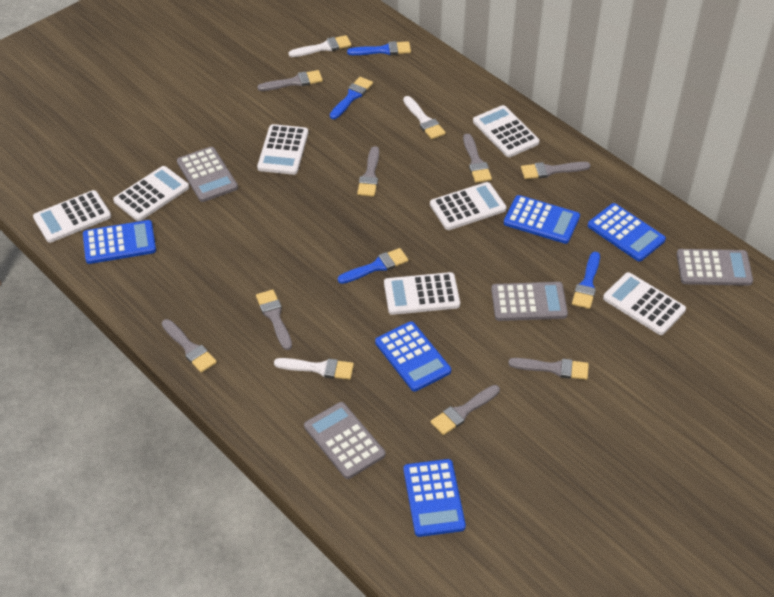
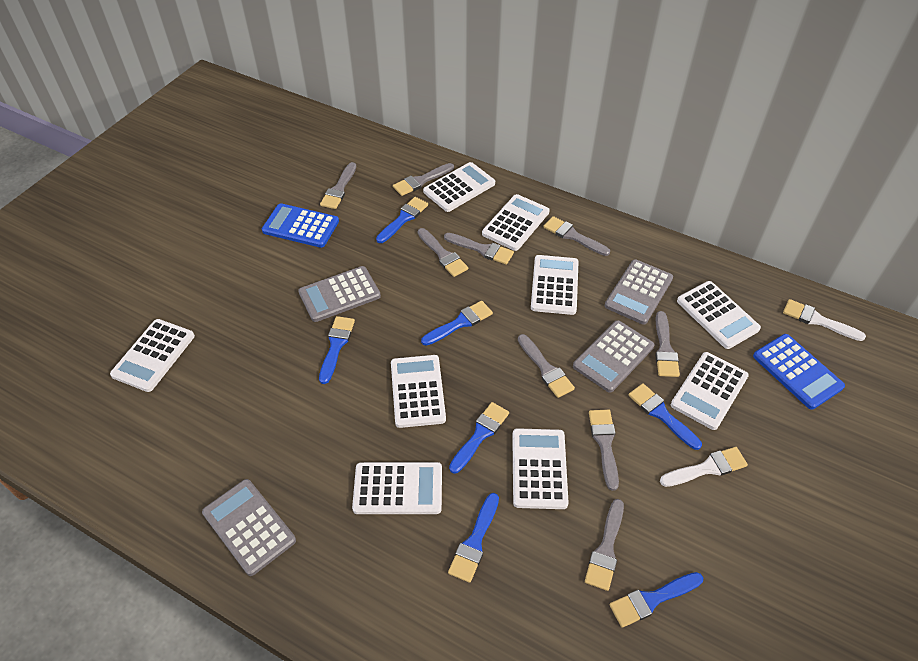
blue brush: [330,77,373,119] [338,248,408,284] [347,41,411,55] [572,252,600,309] = 4 -> [319,316,355,384] [376,197,428,243] [421,301,493,346] [448,493,499,583] [449,402,509,474] [609,572,703,628] [629,383,702,450] = 7
blue calculator: [83,220,156,264] [375,321,451,391] [404,459,466,537] [504,195,580,244] [588,203,666,262] = 5 -> [262,203,339,248] [753,334,845,410] = 2
grey brush: [162,319,217,373] [256,290,292,350] [257,70,323,91] [357,146,379,197] [431,385,500,435] [463,134,492,183] [508,358,589,380] [521,162,590,179] = 8 -> [320,162,356,209] [393,163,454,196] [418,228,468,277] [444,233,514,265] [518,334,575,398] [543,216,610,256] [585,499,624,591] [589,410,619,491] [655,311,680,377] = 9
white brush: [274,358,354,380] [289,35,351,57] [403,96,446,139] = 3 -> [660,447,748,487] [783,299,866,341] = 2
white calculator: [33,190,111,243] [113,166,189,221] [257,124,308,175] [384,272,460,315] [430,182,506,230] [473,105,540,157] [603,272,686,335] = 7 -> [110,319,195,392] [352,462,442,514] [391,355,446,428] [423,162,495,212] [482,194,550,251] [512,428,569,509] [531,255,579,315] [671,352,749,430] [677,281,761,349] = 9

